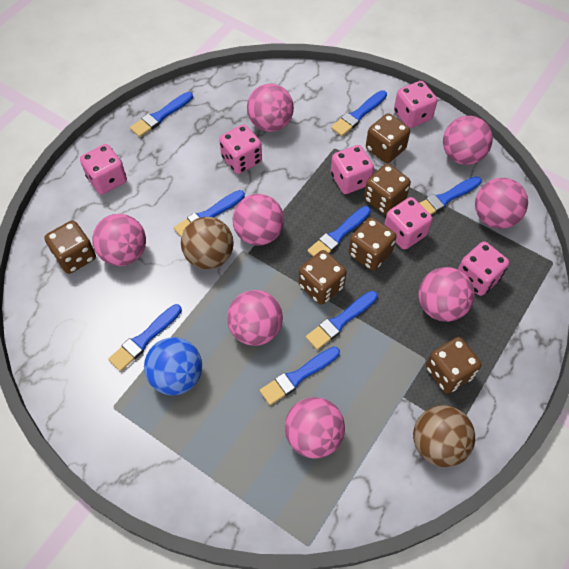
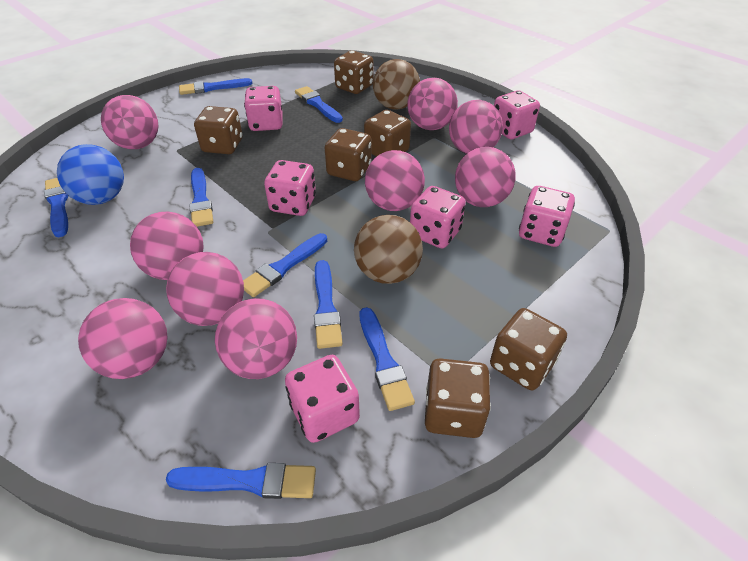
pink ball: [92,214,146,266] [227,290,283,346] [233,194,284,245] [247,84,294,132] [285,397,345,459] [419,267,475,322] [443,116,493,165] [475,178,528,229] = 8 -> [78,298,168,379] [101,95,158,149] [130,212,204,280] [166,252,244,326] [215,298,297,379] [365,150,425,211] [408,78,458,130] [449,100,503,154] [455,147,516,207] = 9

